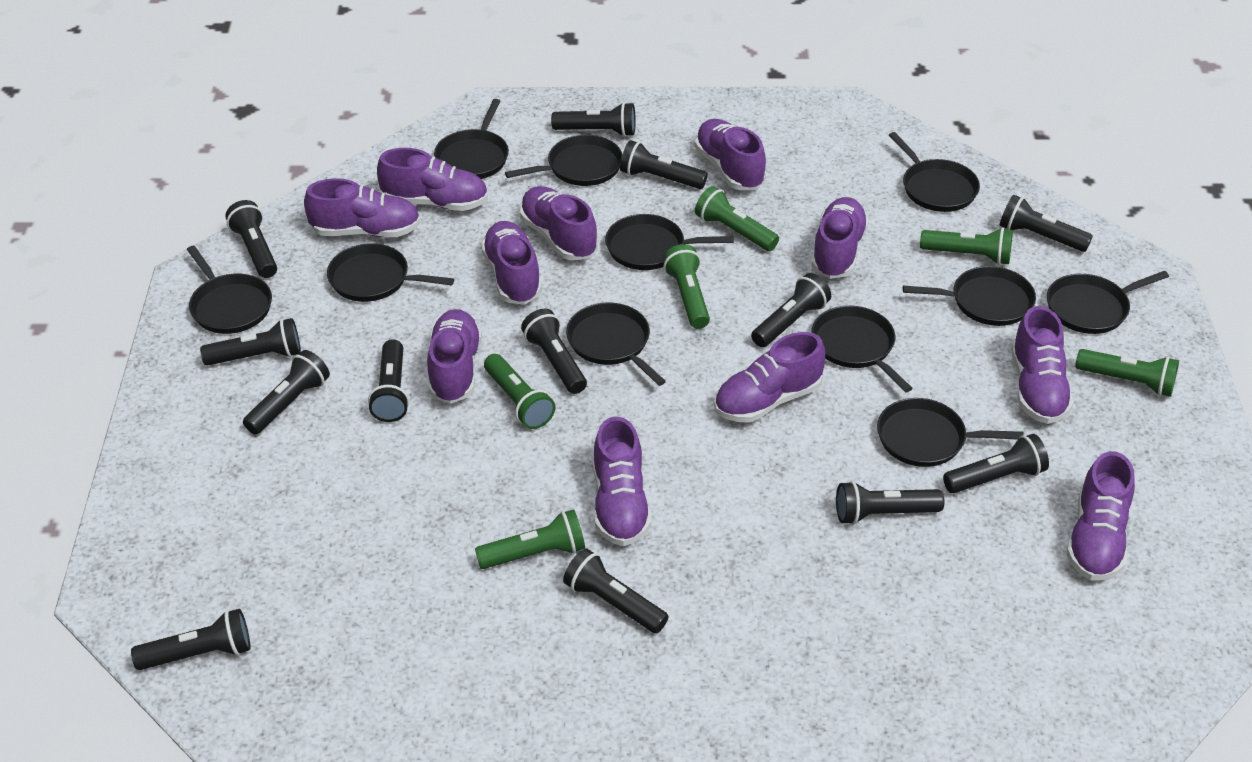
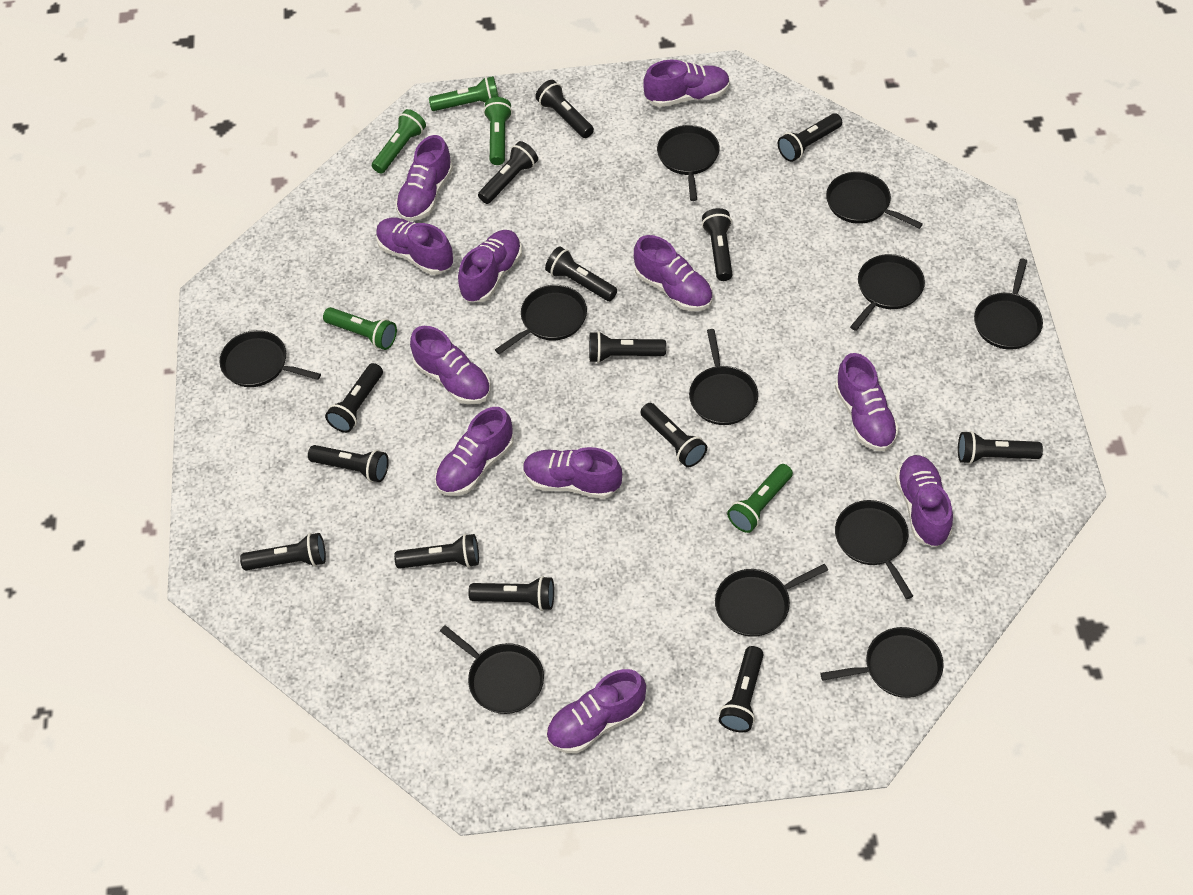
black flashlight: [131,609,250,670] [200,318,301,366] [225,200,277,278] [243,350,330,435] [368,339,409,422] [521,309,587,394] [551,102,636,137] [563,548,668,633] [620,140,708,189] [751,273,831,347] [836,481,944,525] [943,434,1049,493] [1000,195,1093,252] = 13 -> [240,533,326,570] [308,445,389,482] [325,363,383,433] [394,534,479,569] [468,576,554,611] [478,141,538,204] [535,80,594,138] [545,246,617,301] [589,331,666,363] [640,403,707,467] [702,208,733,281] [719,646,764,732] [778,113,842,162] [958,431,1043,464] = 14
green flashlight: [475,509,585,569] [484,354,555,429] [663,244,710,329] [695,186,779,251] [920,228,1013,265] [1075,349,1179,397] = 6 -> [323,307,397,350] [372,109,426,174] [429,76,499,111] [483,97,512,165] [727,464,793,533] = 5

